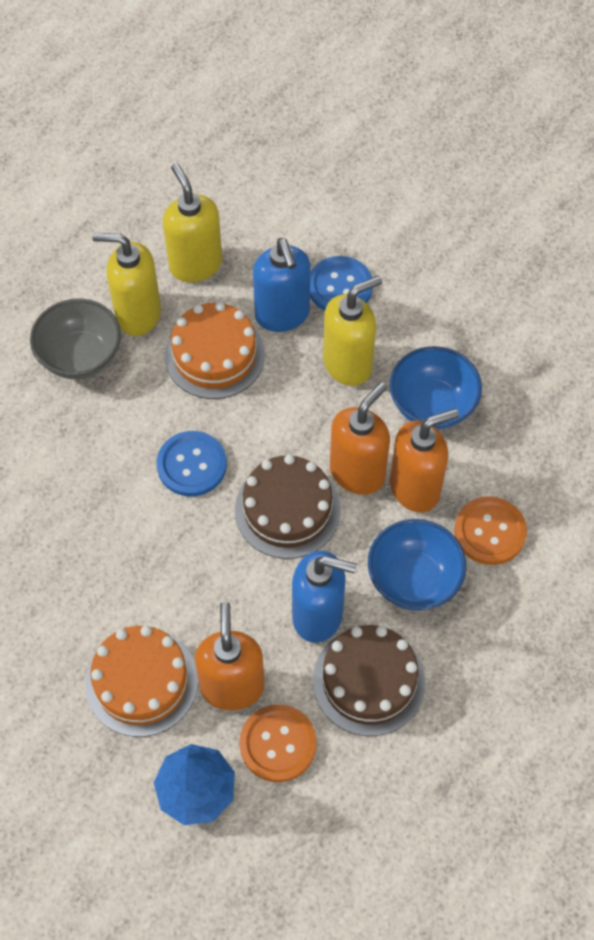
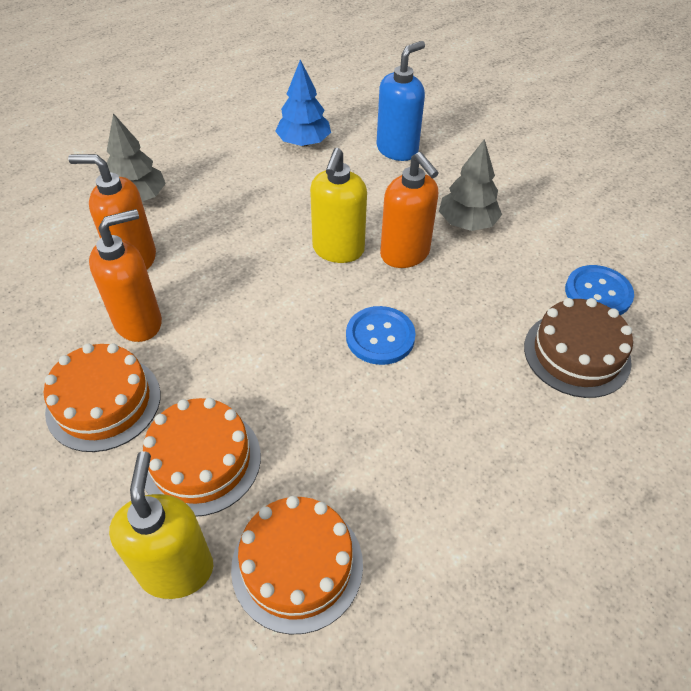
blue bowl: [368,519,466,611] [389,346,482,429] = 2 -> none = 0
blue soap dispenser: [253,238,311,332] [292,550,357,643] = 2 -> [376,41,425,161] = 1
brown cake: [235,454,341,559] [313,625,426,736] = 2 -> [524,298,633,398] = 1
grey bowl: [30,299,121,379] = 1 -> none = 0
grey tree: none = 0 -> [107,113,166,202] [439,139,502,231] = 2
orange button: [239,704,317,782] [454,496,527,565] = 2 -> none = 0
orange cake: [85,626,198,737] [165,302,265,399] = 2 -> [44,343,161,452] [143,398,261,517] [231,496,363,635] = 3
yellow soap dispenser: [92,233,161,336] [163,163,222,282] [323,276,382,386] = 3 -> [109,451,213,599] [310,148,367,263] = 2

